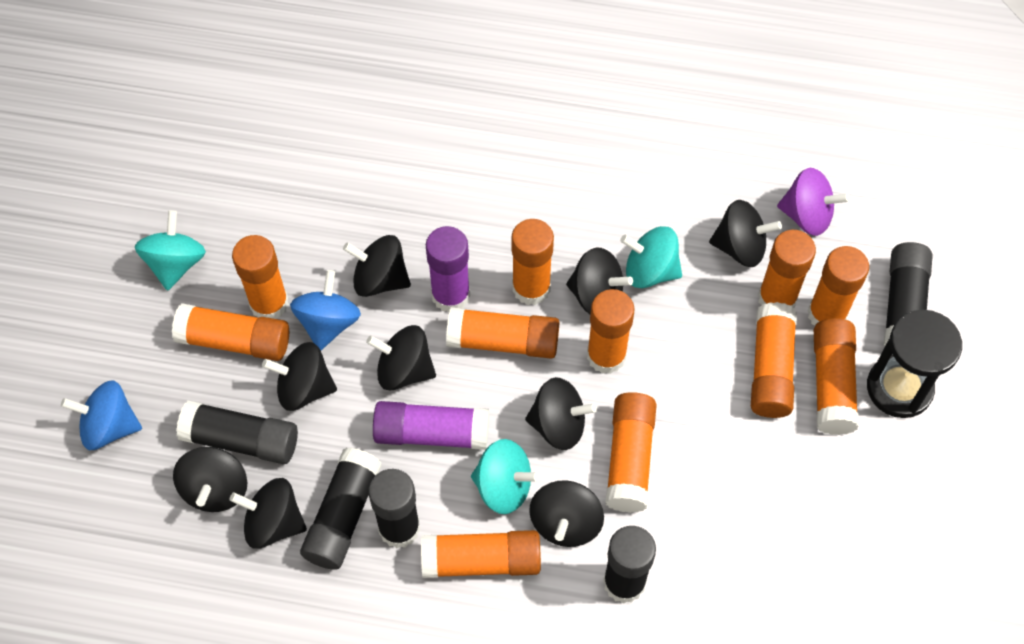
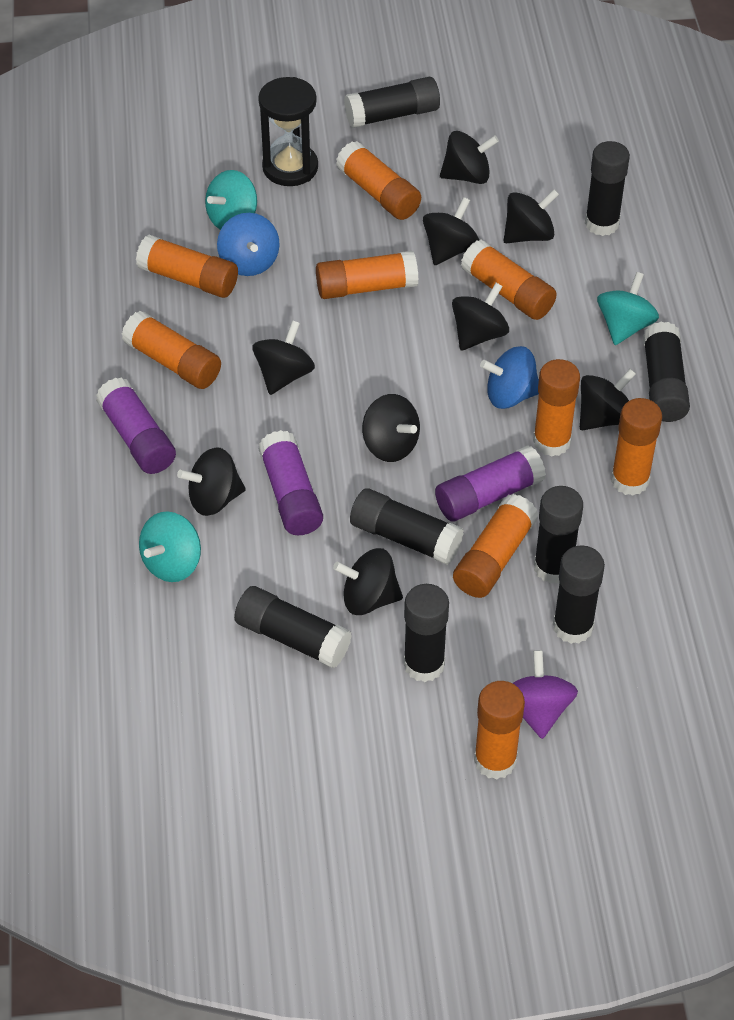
black glue stick: [176,400,298,464] [300,448,382,570] [368,469,420,548] [603,526,656,604] [884,242,933,346] = 5 -> [234,586,352,669] [344,77,440,128] [350,488,464,565] [404,584,449,682] [534,486,583,584] [553,545,605,644] [585,141,630,236] [643,322,690,422] = 8
orange glue stick: [172,303,289,361] [232,235,289,319] [421,530,541,578] [446,307,560,359] [511,219,554,305] [587,289,635,374] [605,392,657,513] [751,302,797,418] [758,230,816,308] [808,246,869,325] [814,318,859,435] = 11 -> [122,311,221,389] [136,234,238,298] [316,251,419,299] [336,141,421,220] [453,494,539,598] [461,239,557,320] [474,681,525,779] [533,359,580,456] [611,398,662,496] = 9
purple glue stick: [373,401,489,450] [426,226,470,312] = 2 -> [96,377,176,474] [259,430,323,535] [435,445,546,521] = 3

